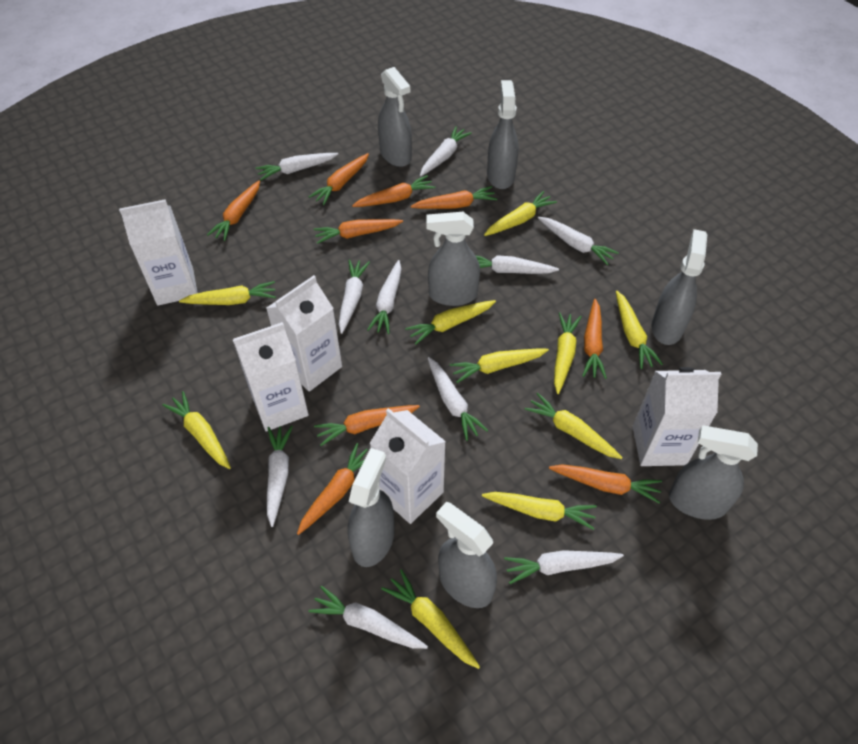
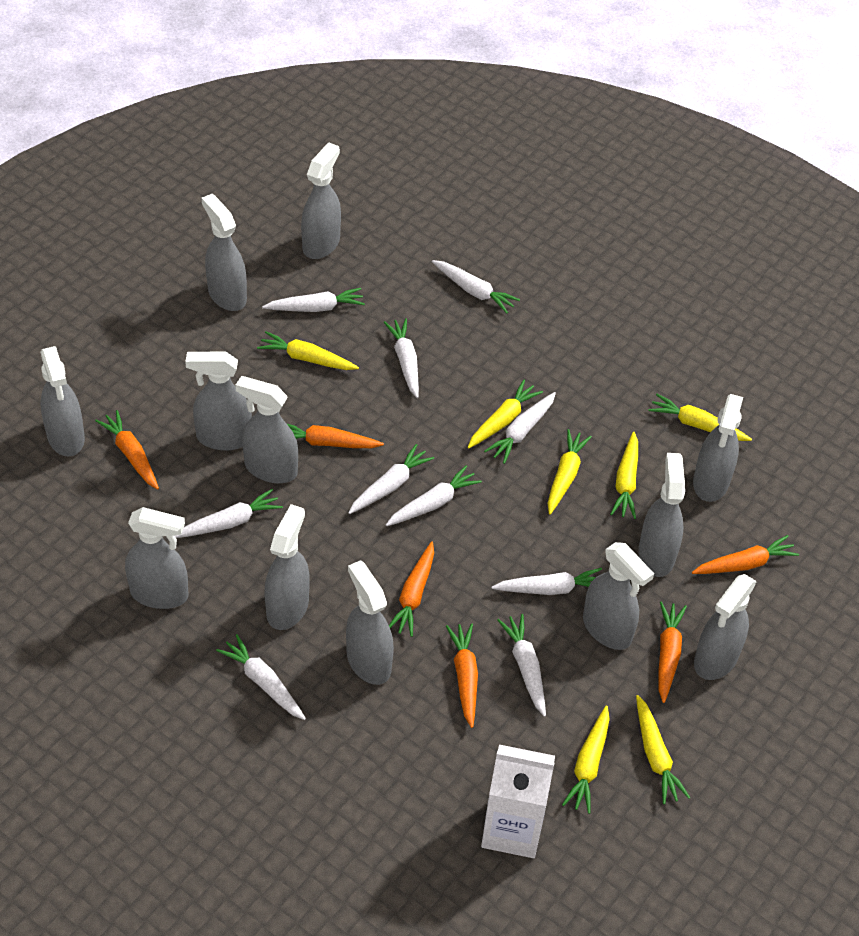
grey spray bottle: [348,448,394,567] [378,67,412,167] [427,212,480,306] [436,502,497,608] [487,80,518,189] [652,229,707,345] [669,426,758,520] = 7 -> [40,346,85,456] [125,507,189,609] [185,352,252,451] [202,194,247,311] [235,376,298,483] [265,504,309,630] [301,142,341,259] [346,560,394,685] [583,542,654,650] [638,453,685,577] [693,394,743,502] [694,574,757,680] = 12
orange carrot: [207,180,260,241] [297,443,368,535] [309,153,369,205] [314,219,403,244] [314,405,420,446] [352,175,435,207] [410,186,497,209] [549,464,662,504] [582,299,607,379] = 9 -> [95,410,159,489] [287,424,384,448] [389,542,434,637] [446,623,478,728] [658,601,687,703] [692,535,799,574] = 6
white carton: [119,199,198,306] [233,322,309,431] [266,275,342,392] [370,408,446,524] [633,367,721,466] = 5 -> [481,745,555,858] = 1
yellow carrot: [162,391,231,469] [179,281,276,305] [381,569,480,669] [405,300,496,345] [450,348,549,383] [482,492,597,530] [484,191,557,236] [524,393,623,459] [554,312,582,394] [616,291,663,369] = 10 -> [257,331,359,370] [468,380,543,448] [548,429,592,515] [562,706,610,814] [610,432,638,519] [636,695,690,804] [648,394,752,441] = 7

